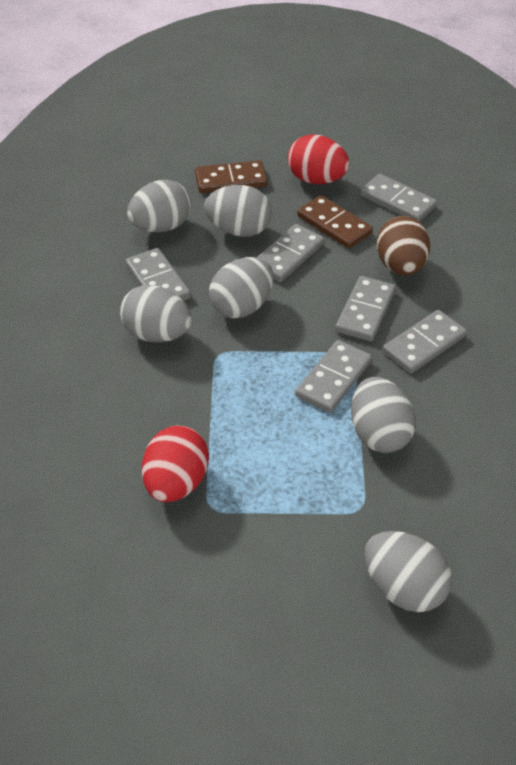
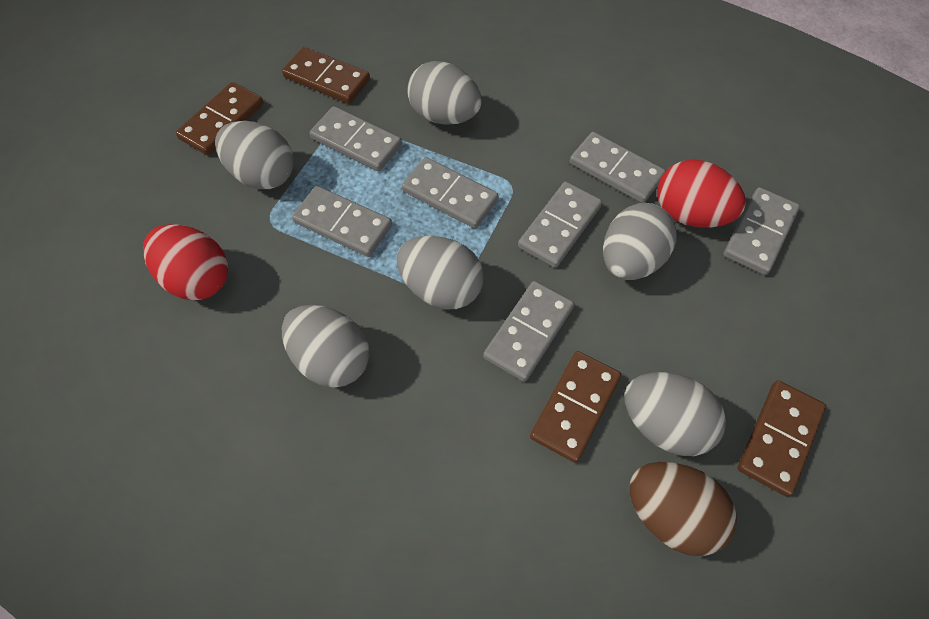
brown domino: [195,160,268,193] [297,195,373,249] = 2 -> [176,82,264,155] [282,47,370,104] [530,351,621,463] [737,380,826,497] = 4
grey domino: [125,248,191,301] [256,224,324,282] [295,340,372,413] [335,276,396,341] [360,174,437,222] [383,310,467,374] = 6 -> [292,186,392,257] [310,106,402,171] [402,157,499,229] [483,281,574,382] [518,181,602,268] [570,132,666,203] [723,187,800,275] = 7

